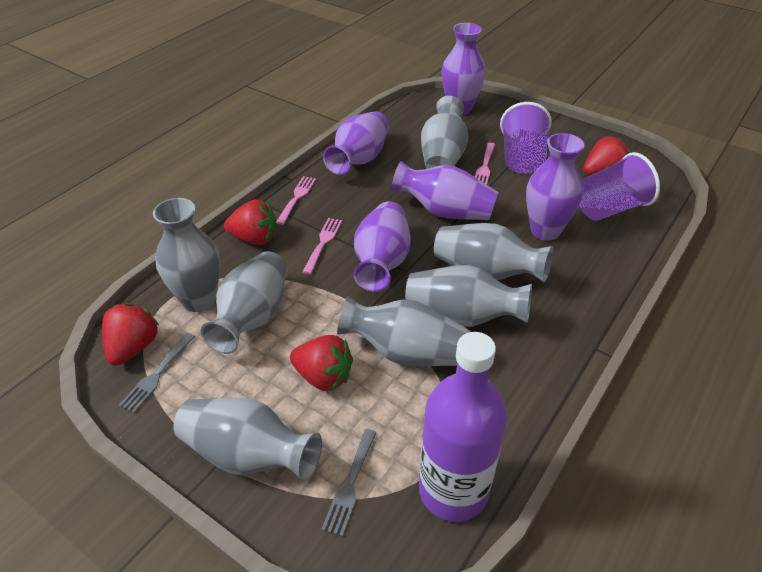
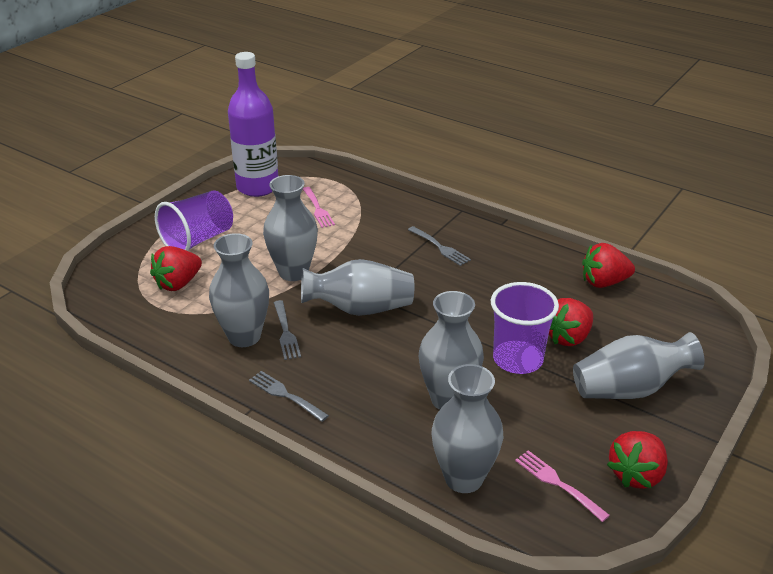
grey fork: [119,333,195,413] [322,429,377,537] = 2 -> [249,371,329,422] [274,300,301,360] [408,226,471,266] = 3
grey vase: [153,198,220,312] [173,398,322,481] [200,251,287,354] [337,296,471,366] [405,265,532,327] [421,96,468,169] [434,223,553,282] = 7 -> [209,233,269,347] [263,175,318,281] [301,259,414,316] [419,291,484,410] [432,364,503,493] [573,332,704,399] = 6
pink fork: [276,176,316,225] [303,218,342,274] [475,143,495,185] = 3 -> [303,187,335,228] [515,450,610,522] = 2
purple vase: [323,112,389,175] [353,201,411,291] [391,161,498,220] [441,23,485,115] [526,133,584,241] = 5 -> none = 0

